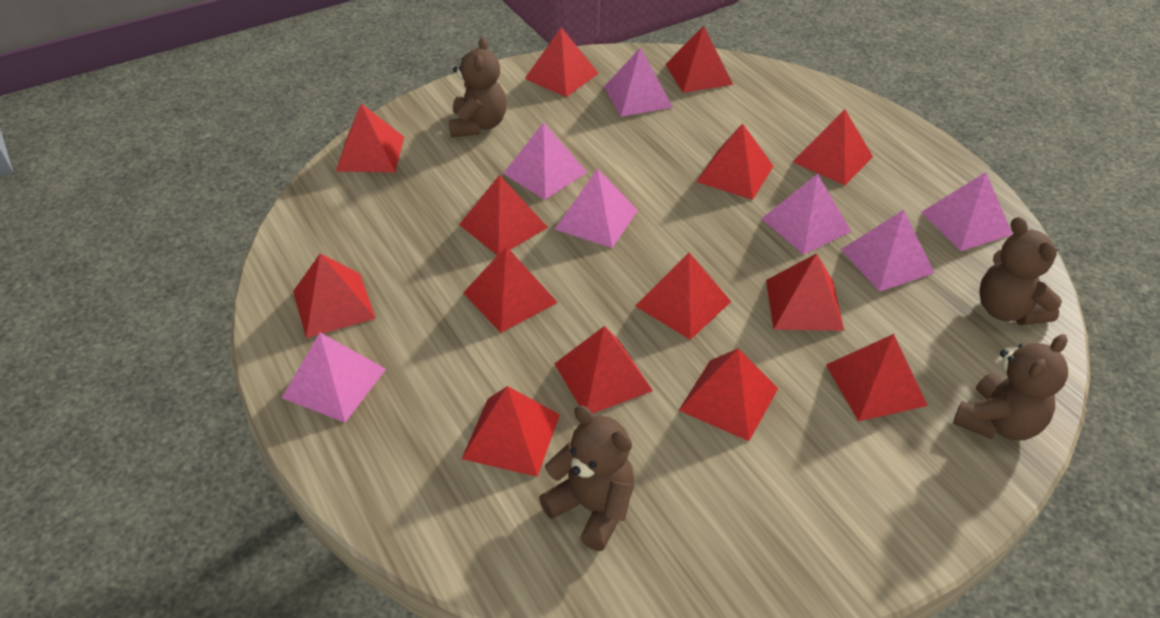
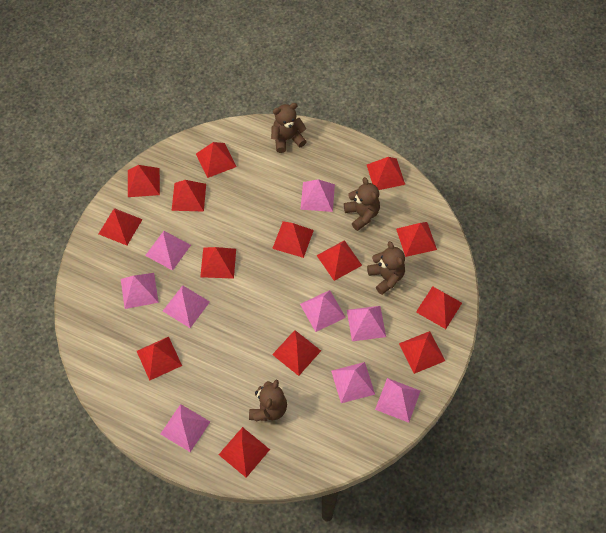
pink pyramid: [282,333,386,423] [503,122,587,200] [555,168,638,248] [604,47,673,117] [761,174,852,255] [841,210,934,292] [921,172,1012,251] = 7 -> [121,273,159,309] [145,231,191,271] [161,404,210,452] [163,285,210,328] [300,179,335,212] [300,290,346,332] [331,362,375,403] [347,306,386,341] [375,378,420,423] = 9

